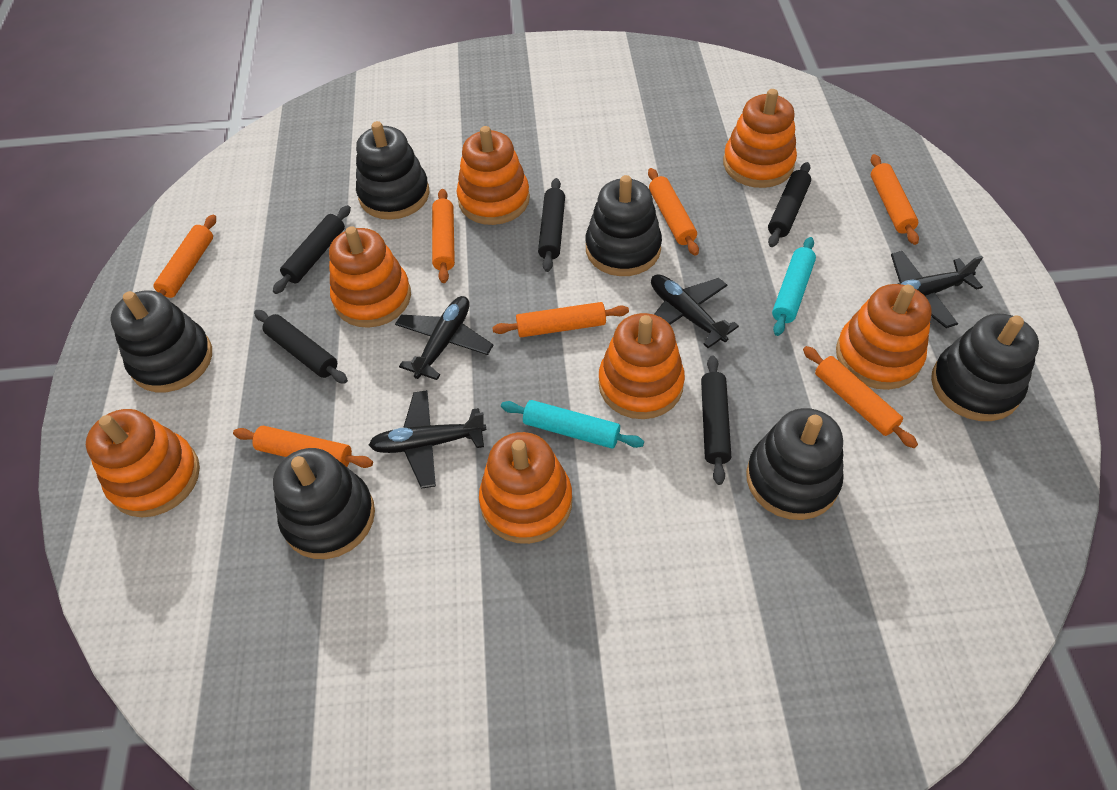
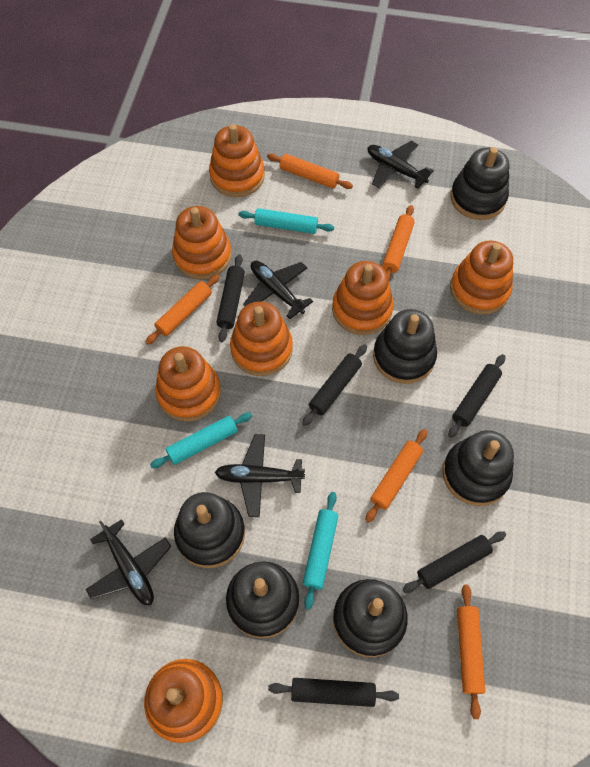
orange rolling pin: [153,215,216,298] [233,426,373,468] [432,189,455,283] [492,302,629,337] [648,168,699,256] [803,346,918,448] [871,154,919,245] = 7 -> [146,274,220,344] [267,153,353,189] [365,429,427,523] [382,205,415,281] [457,584,485,719] = 5
turquoise rolling pin: [501,400,644,449] [772,237,816,336] = 2 -> [150,413,252,468] [238,208,334,234] [303,492,338,610] = 3

